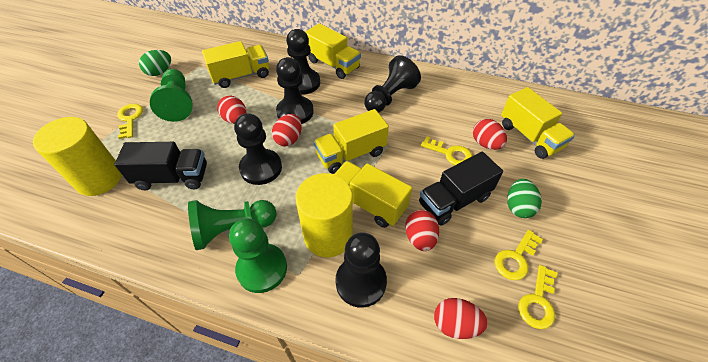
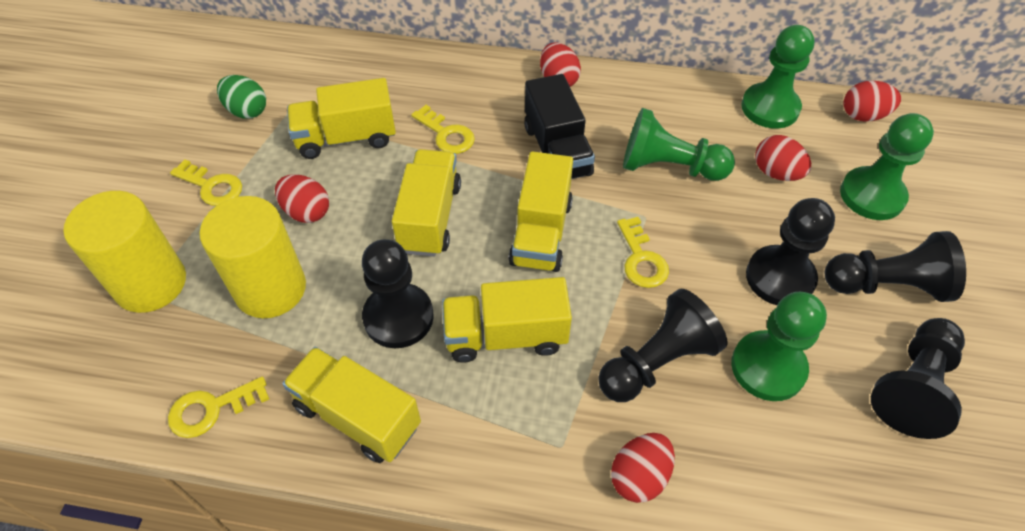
black truck: [114,142,207,190] [419,152,503,226] = 2 -> [524,74,595,179] = 1
green egg: [139,50,171,76] [507,179,542,218] = 2 -> [217,75,266,119] = 1
green pawn: [150,69,193,122] [188,200,276,250] [229,218,287,293] = 3 -> [623,108,735,181] [732,292,827,401] [741,25,815,129] [840,113,934,220] = 4

